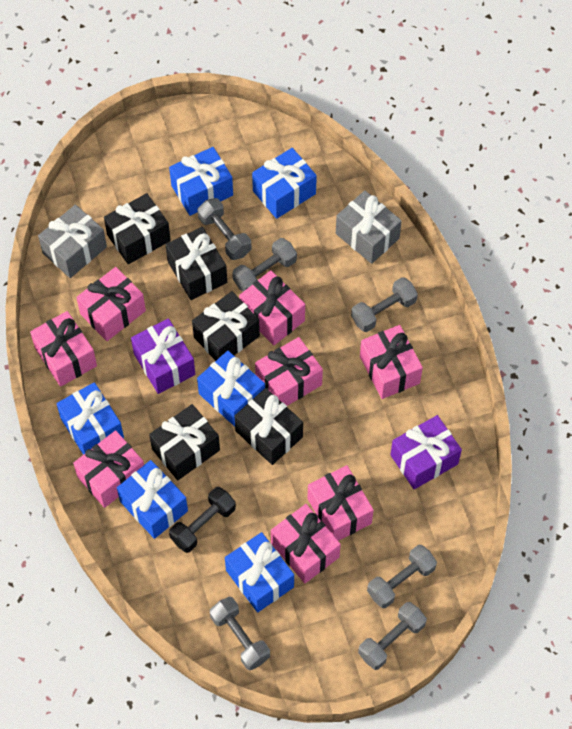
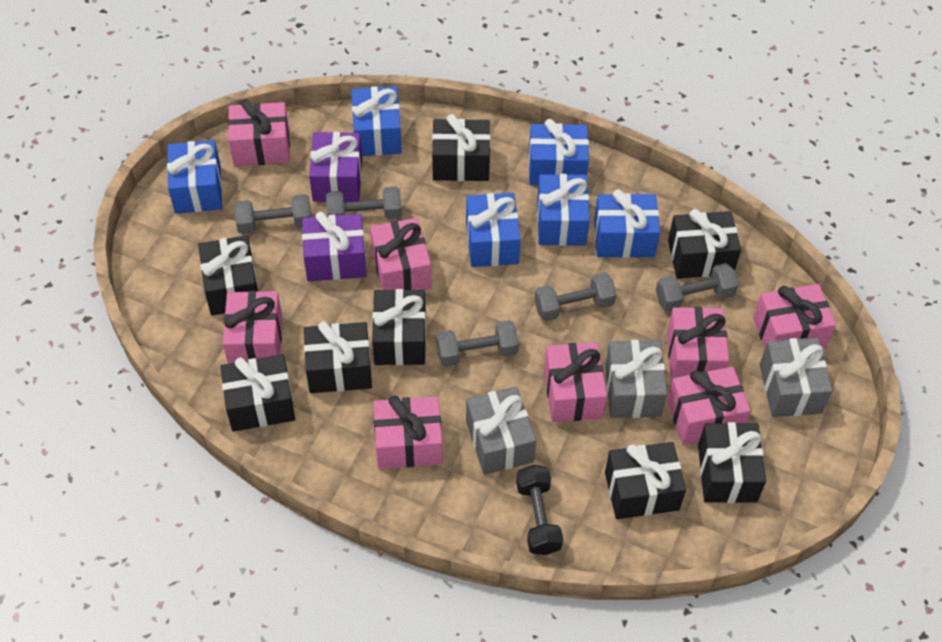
black gift: [104,193,171,264] [149,404,220,480] [166,227,227,300] [192,291,260,361] [235,388,303,465] = 5 -> [198,235,258,315] [220,354,295,432] [304,321,372,393] [372,289,426,365] [432,114,490,181] [605,442,686,519] [668,209,741,279] [698,422,766,503] = 8
grey dumbbell: [198,198,251,260] [210,597,270,671] [232,238,297,292] [351,277,418,332] [358,602,427,670] [367,545,437,608] = 6 -> [234,194,311,234] [326,187,402,220] [436,320,519,367] [535,273,616,321] [656,263,738,312] = 5
grey gift: [38,204,107,278] [336,190,402,264] = 2 -> [466,386,536,475] [605,340,667,418] [759,338,833,417] = 3

